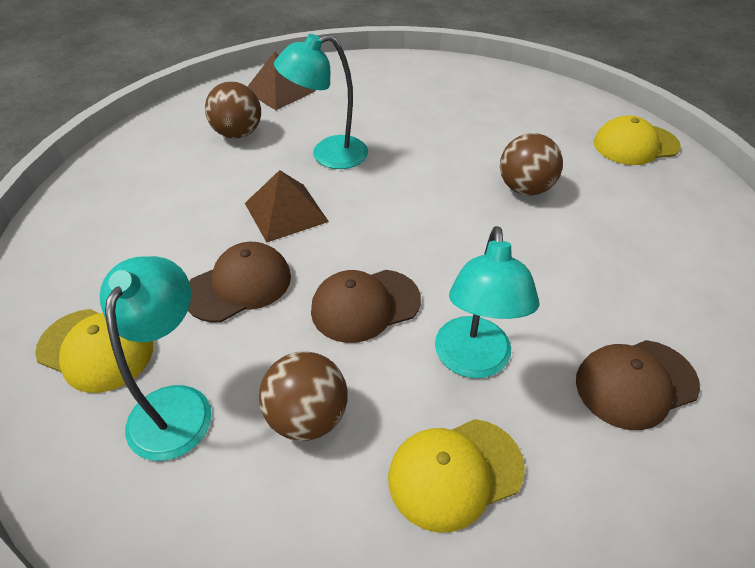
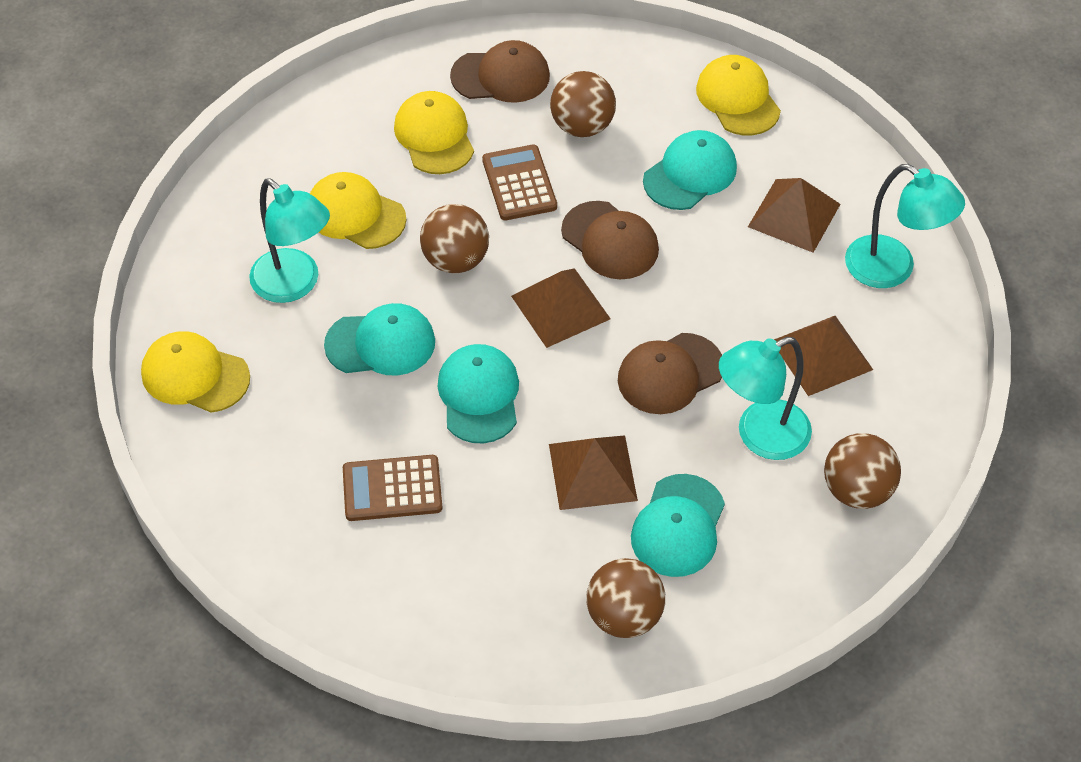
brown ball: [205,81,261,139] [259,351,348,441] [500,133,563,196] = 3 -> [420,204,489,273] [550,71,616,137] [586,558,665,638] [824,433,901,509] = 4
brown calculator: none = 0 -> [343,455,443,521] [482,144,557,220] = 2
brown pyramid: [245,170,329,243] [248,52,316,110] = 2 -> [511,268,611,348] [549,435,638,510] [748,178,840,253] [774,316,873,396] = 4
turquoise cap: none = 0 -> [324,303,435,376] [438,344,519,443] [631,474,725,577] [643,130,737,210] = 4
yellow cap: [35,309,153,393] [388,419,525,532] [594,115,681,165] = 3 -> [141,331,250,413] [310,172,406,249] [394,91,474,174] [696,55,781,136] = 4

